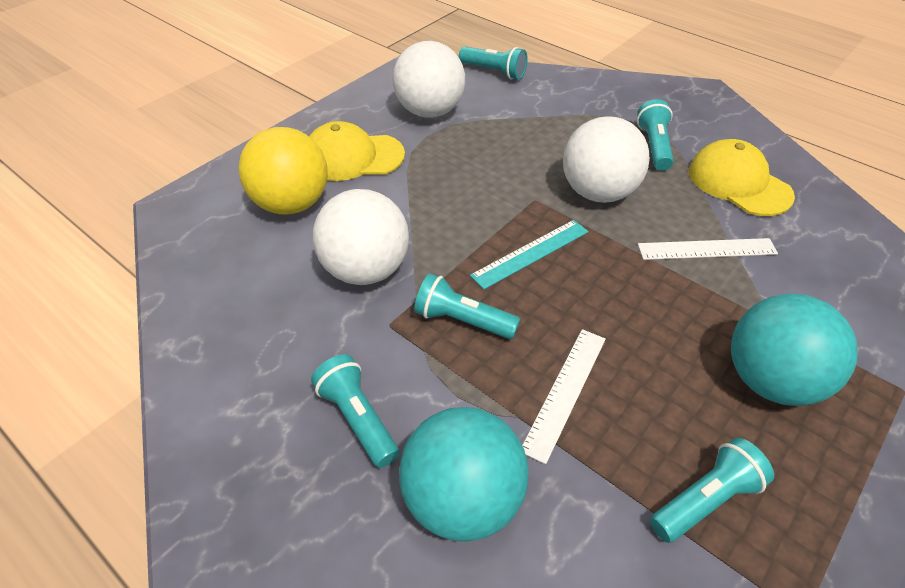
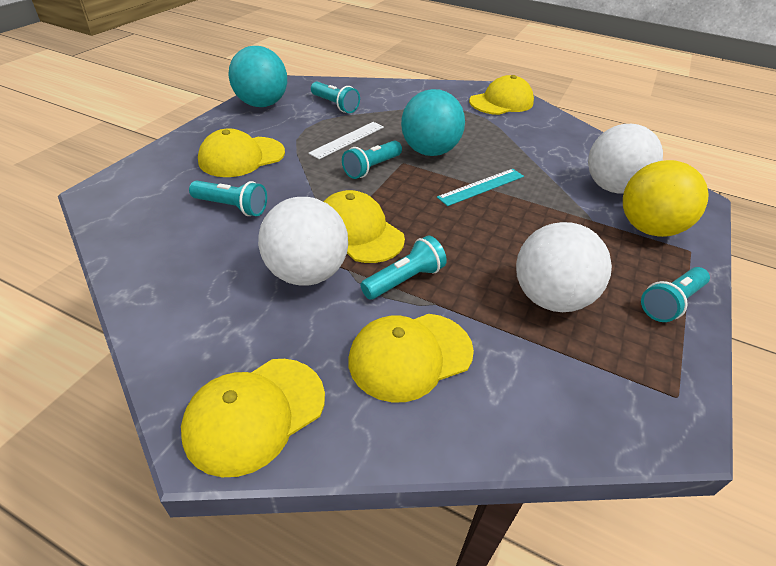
white ruler: [522,329,606,464] [638,238,778,260] = 2 -> [308,122,384,159] = 1
yellow cap: [309,121,405,181] [689,139,795,216] = 2 -> [181,359,325,477] [198,128,285,177] [323,190,405,263] [348,314,474,403] [469,75,534,115] = 5

